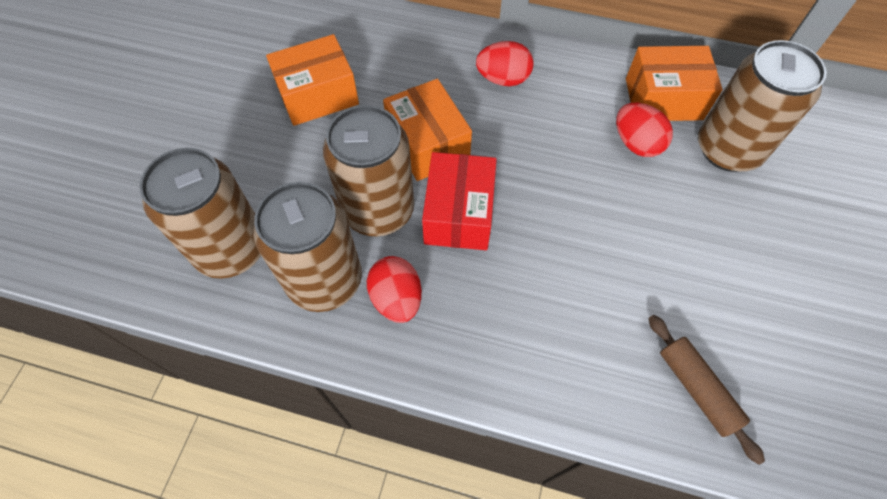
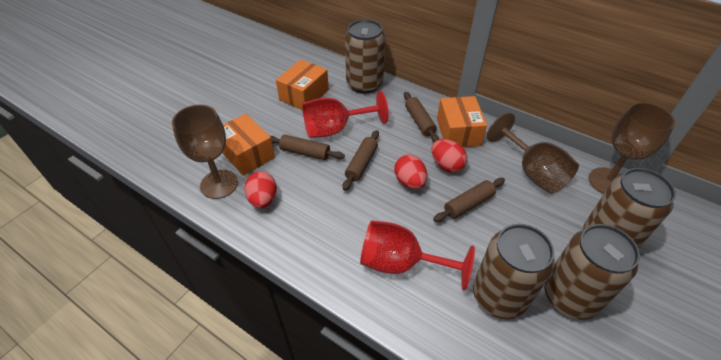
brown goblet: none = 0 -> [172,105,238,199] [487,113,579,194] [589,102,675,194] = 3
brown rolling pin: [648,315,765,465] = 1 -> [270,135,345,160] [343,130,379,191] [404,92,439,142] [433,178,505,222] = 4
red box: [422,152,497,250] = 1 -> none = 0
red goblet: none = 0 -> [302,91,389,138] [360,220,475,291] = 2

